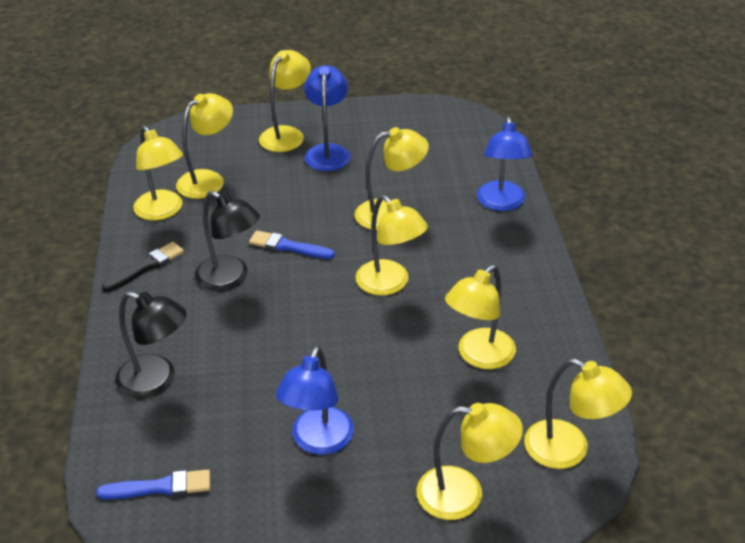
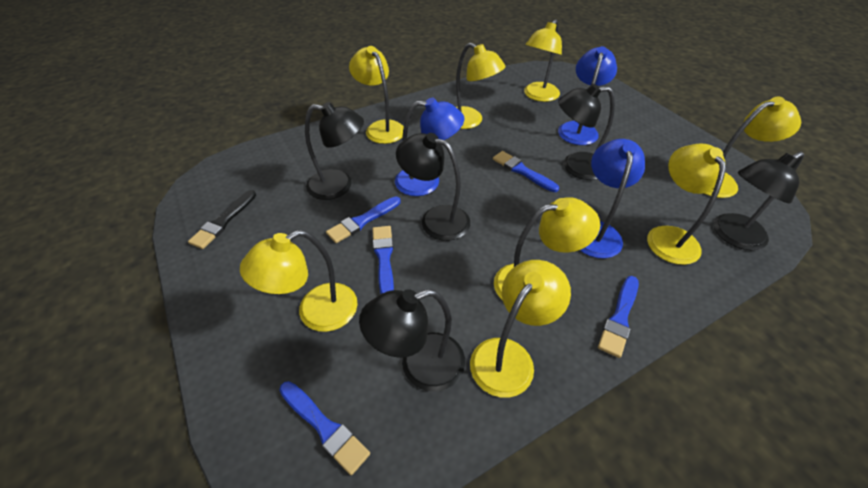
black lamp: [115,291,187,398] [195,190,260,291] = 2 -> [305,102,364,200] [359,289,465,391] [396,133,470,241] [558,84,615,180] [714,151,804,250] = 5
blue brush: [96,469,210,499] [249,230,335,259] = 2 -> [279,381,370,475] [326,196,400,243] [372,226,394,294] [493,151,559,192] [598,276,639,358] = 5

